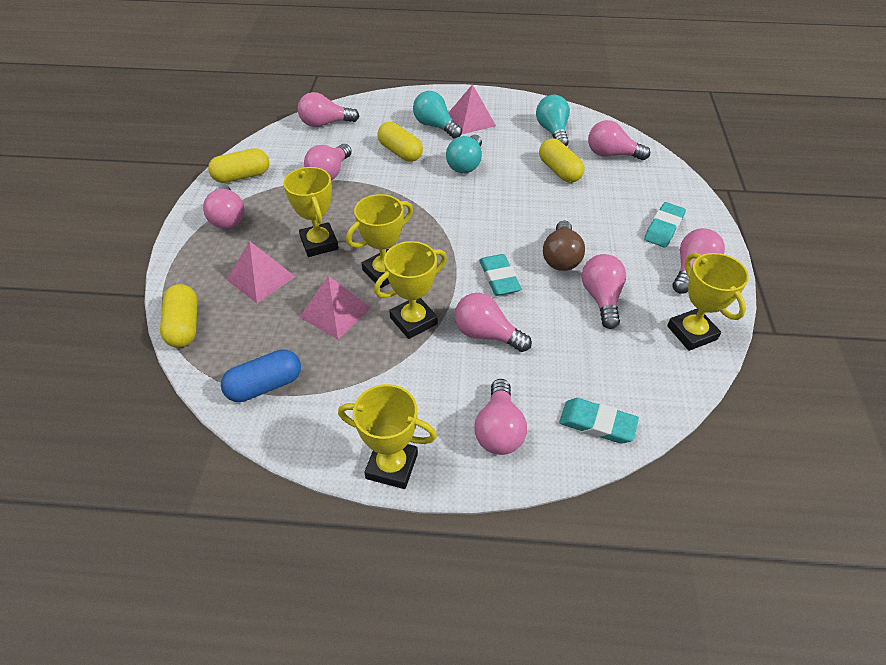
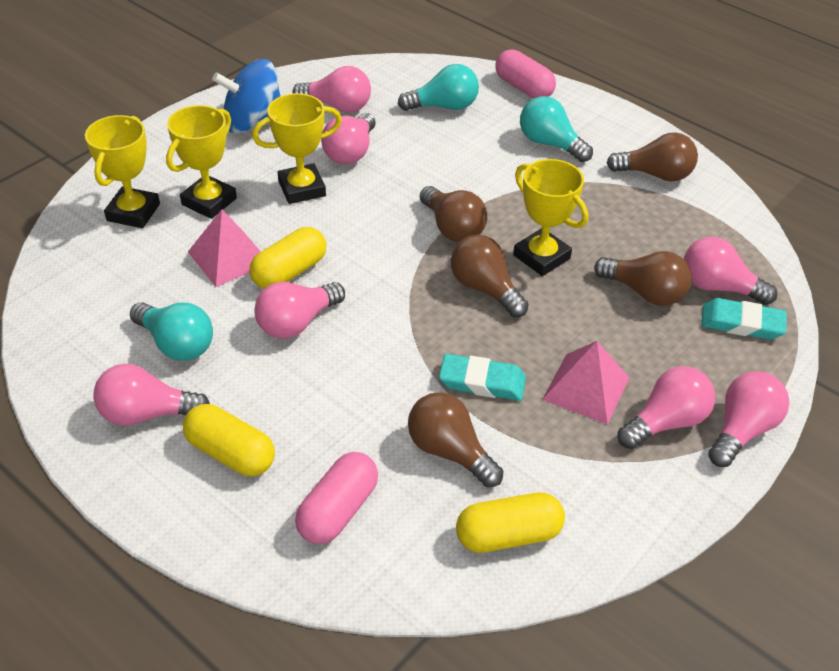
blue capsule: [221,349,301,402] = 1 -> none = 0
blue spinning top: none = 0 -> [212,59,280,134] = 1
brown light bulb: [543,220,585,271] = 1 -> [408,392,503,487] [420,186,487,242] [451,235,529,317] [594,251,692,306] [607,132,698,182] = 5
pink capsule: none = 0 -> [295,452,378,544] [496,49,556,98] = 2
pink light bulb: [203,184,244,229] [298,92,359,127] [304,144,352,180] [454,293,532,352] [475,379,527,455] [582,254,626,329] [588,120,650,160] [672,228,725,294] = 8 -> [93,364,210,426] [254,282,345,339] [293,66,371,112] [321,113,376,164] [618,366,715,449] [684,237,777,305] [708,371,789,467] = 7
pink pyramid: [227,241,295,303] [300,275,371,340] [449,84,496,135] = 3 -> [188,209,261,287] [542,341,630,425] = 2
turquoise eraser: [479,254,522,296] [559,398,639,444] [644,202,686,248] = 3 -> [439,354,526,401] [701,298,786,340] = 2
yellow capsule: [160,284,198,348] [208,148,269,183] [377,122,423,162] [539,138,585,183] = 4 -> [183,404,275,476] [249,227,326,289] [456,492,565,553] = 3
yellow trophy: [283,167,339,257] [338,384,437,489] [346,194,413,288] [374,241,447,339] [667,253,749,351] = 5 -> [85,115,160,228] [166,105,237,219] [252,93,342,204] [513,159,588,276] = 4

